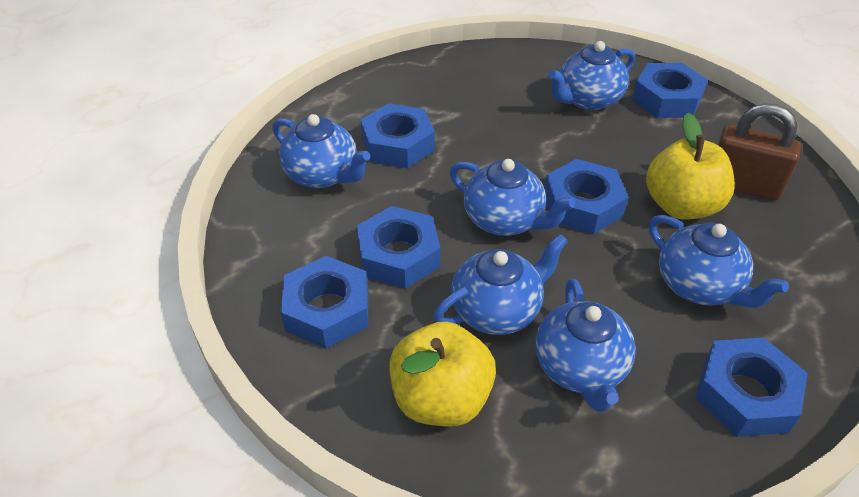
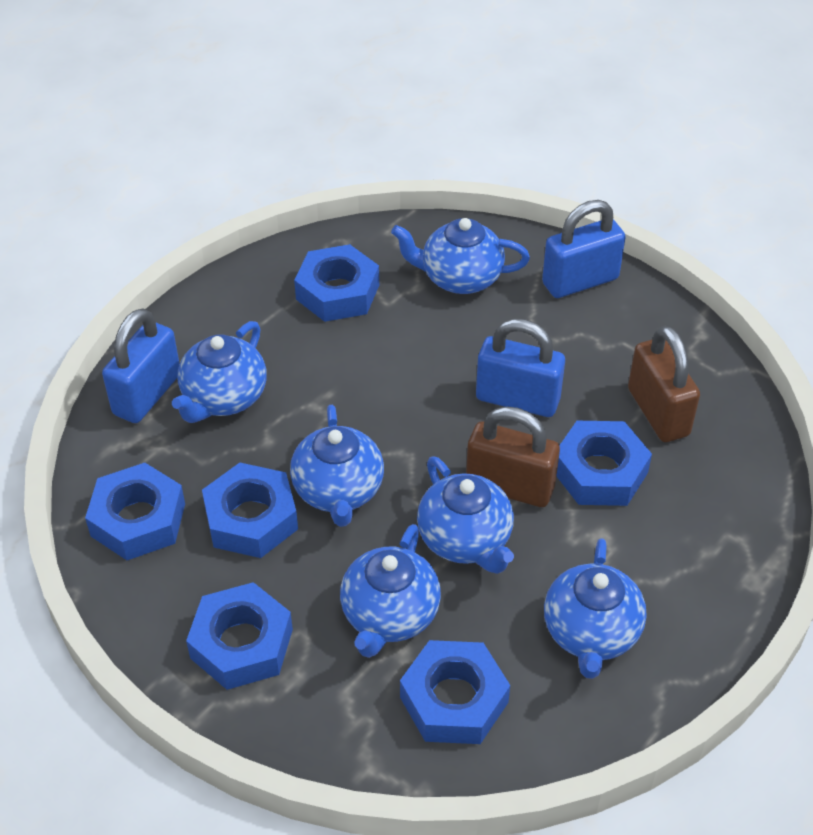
blue padlock: none = 0 -> [102,308,180,423] [476,319,565,417] [542,200,626,298] = 3
brown padlock: [717,104,801,200] = 1 -> [466,406,560,507] [628,326,700,442] = 2
yellow apple: [389,322,496,427] [646,113,735,220] = 2 -> none = 0

